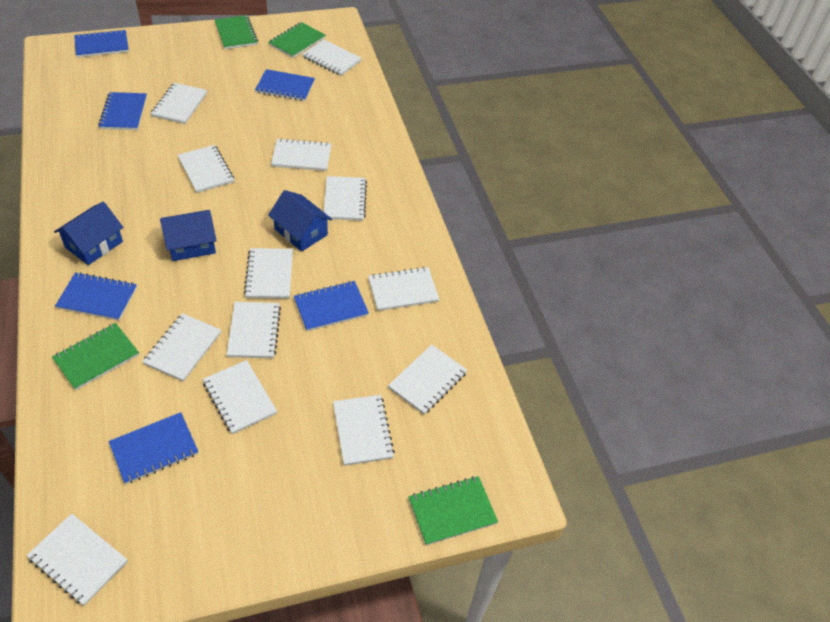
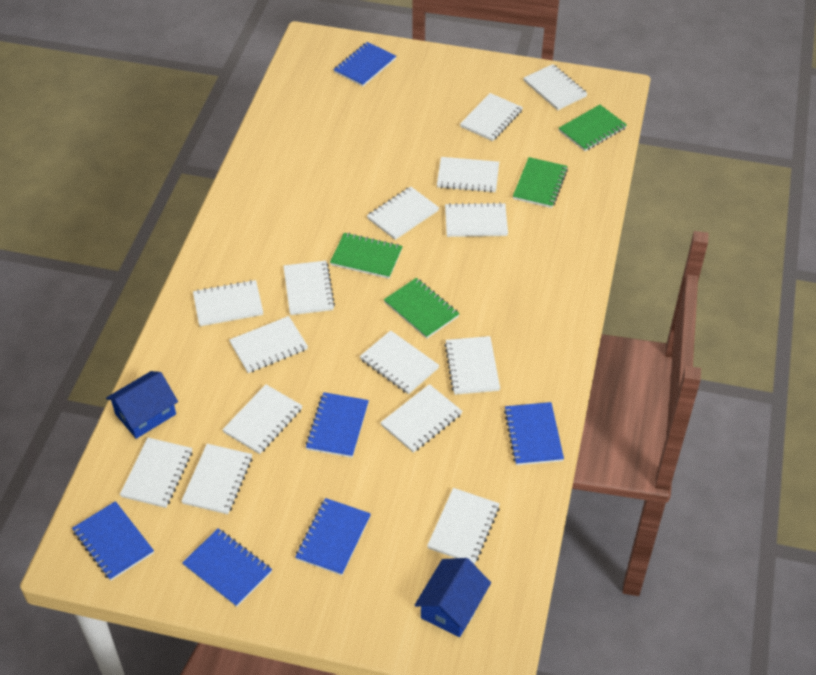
blue house: [54,202,123,265] [160,210,217,261] [268,190,332,252] = 3 -> [106,371,178,439] [414,558,491,637] = 2
white notebook: [27,513,128,606] [142,313,221,382] [150,83,207,124] [178,145,234,193] [202,360,277,434] [226,302,281,358] [244,248,293,299] [271,138,331,171] [302,39,362,76] [324,176,367,221] [333,395,395,466] [368,267,439,311] [388,345,467,415] = 13 -> [120,438,192,508] [181,444,252,514] [193,280,263,326] [222,384,302,454] [229,316,308,373] [283,261,335,315] [360,330,440,394] [367,187,439,240] [380,384,462,453] [427,488,500,565] [437,157,499,192] [444,336,500,395] [445,202,508,237] [460,93,523,141] [523,64,588,111] = 15

